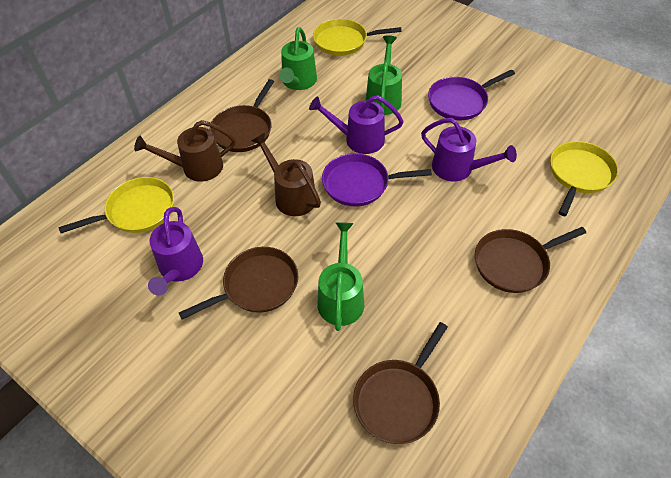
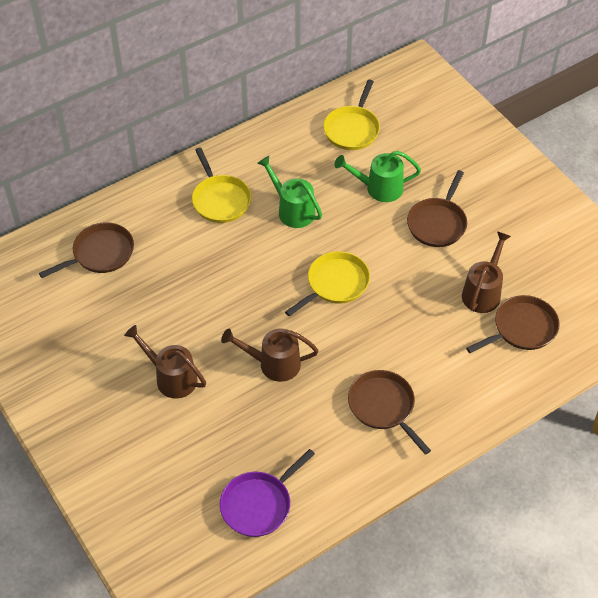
brown watering can: [134,120,236,182] [252,133,321,216] = 2 -> [124,325,206,399] [221,328,319,382] [462,231,511,313] = 3
green watering can: [279,27,317,90] [317,222,364,331] [365,36,402,115] = 3 -> [257,156,322,228] [334,151,421,202] = 2
purple pan: [322,153,432,206] [428,70,515,120] = 2 -> [220,449,315,537] = 1
purple watering can: [148,207,203,296] [309,95,404,154] [421,118,517,181] = 3 -> none = 0

